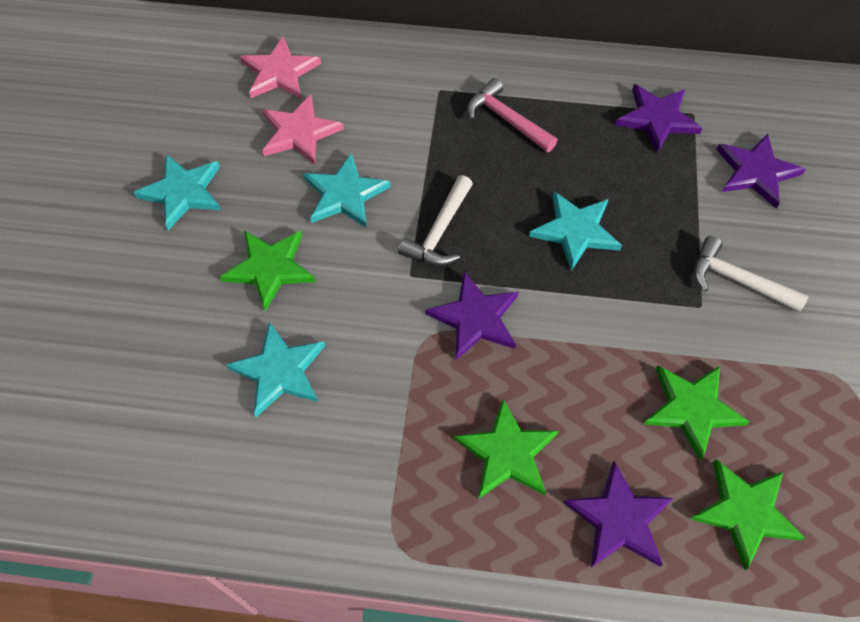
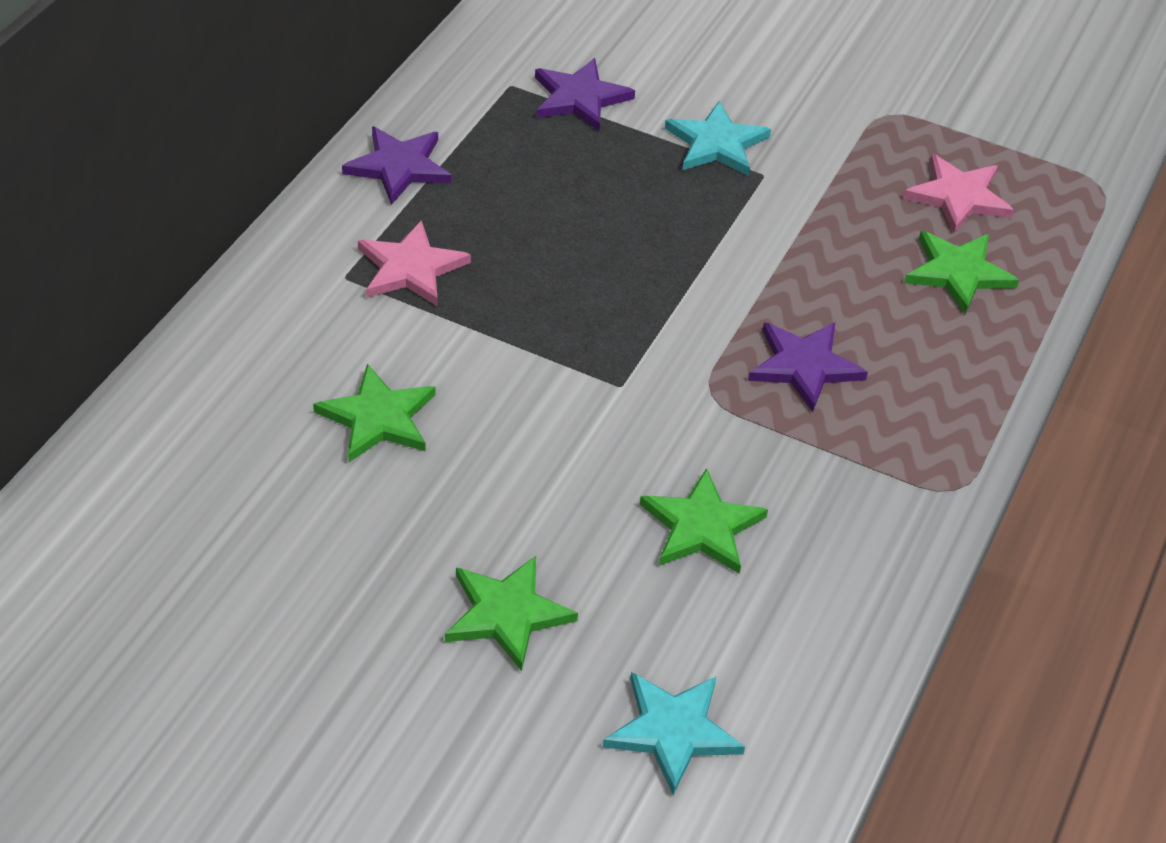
pink hammer: [467,78,558,152] = 1 -> none = 0
purple star: [425,272,519,360] [563,461,673,567] [615,84,702,153] [716,134,806,209] = 4 -> [342,126,451,205] [535,58,635,131] [748,322,868,412] = 3
turquoise star: [133,154,221,230] [226,322,325,417] [303,152,391,228] [529,191,622,271] = 4 -> [603,672,745,795] [665,101,771,176] = 2
white hammer: [398,175,473,266] [694,236,808,312] = 2 -> none = 0

